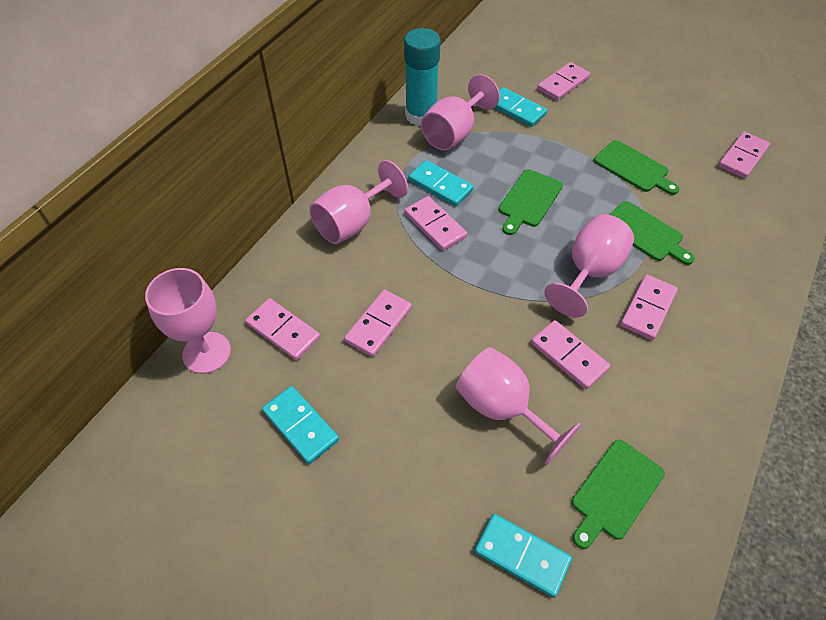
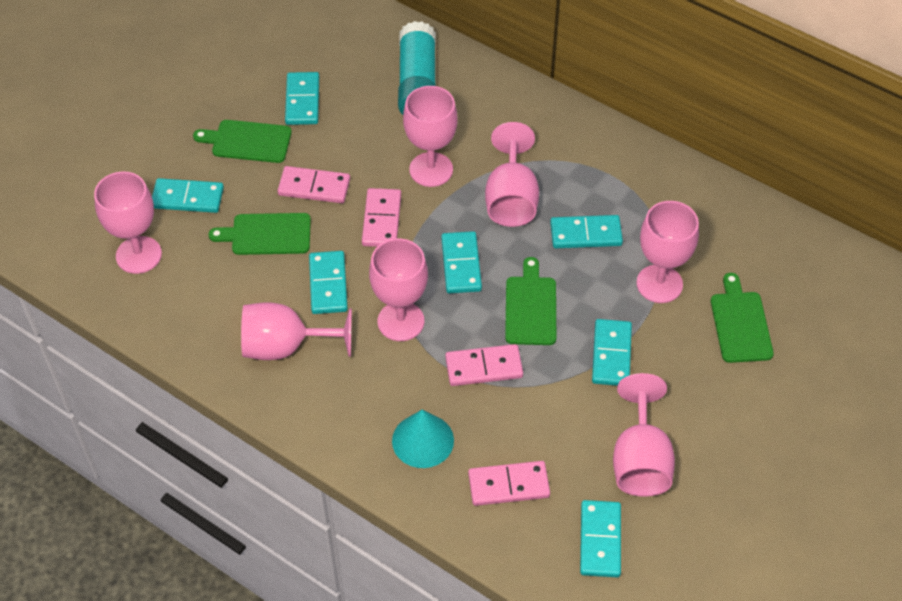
pink domino: [245,298,320,360] [344,290,412,357] [405,196,467,251] [531,320,610,389] [537,62,590,101] [620,275,678,340] [718,132,770,179] = 7 -> [277,166,350,203] [362,188,401,247] [445,344,523,386] [468,461,550,506] = 4
pink goblet: [145,268,231,374] [310,160,408,244] [421,74,500,150] [456,347,581,465] [544,214,634,317] = 5 -> [94,171,162,274] [241,302,352,360] [369,239,428,341] [403,86,458,187] [485,122,539,227] [613,373,675,497] [636,201,699,303] = 7
turquoise cone: none = 0 -> [392,410,454,468] = 1
turquoise domino: [262,386,339,464] [408,160,473,206] [475,514,572,598] [494,87,547,127] = 4 -> [152,178,224,213] [285,72,319,125] [309,251,348,314] [441,231,482,293] [550,215,623,248] [580,500,621,577] [592,319,632,386] = 7

